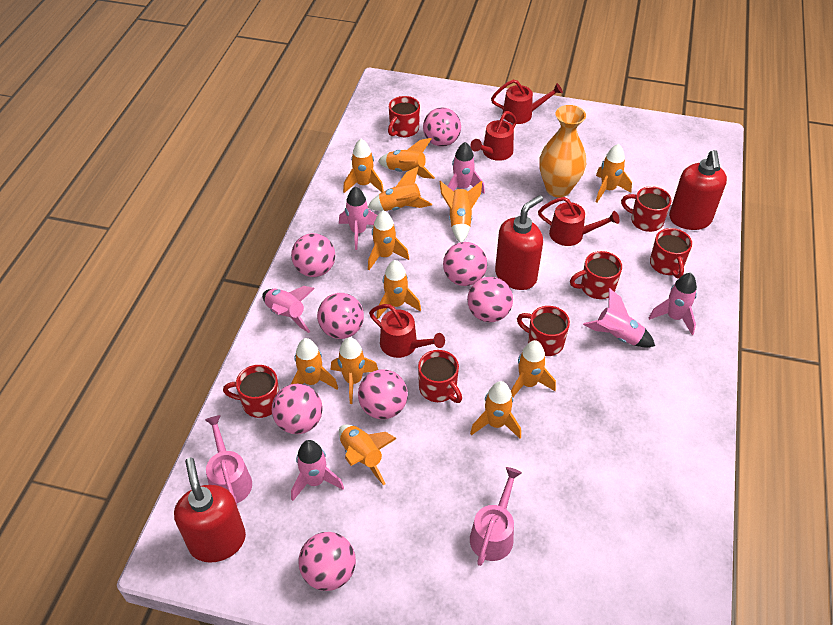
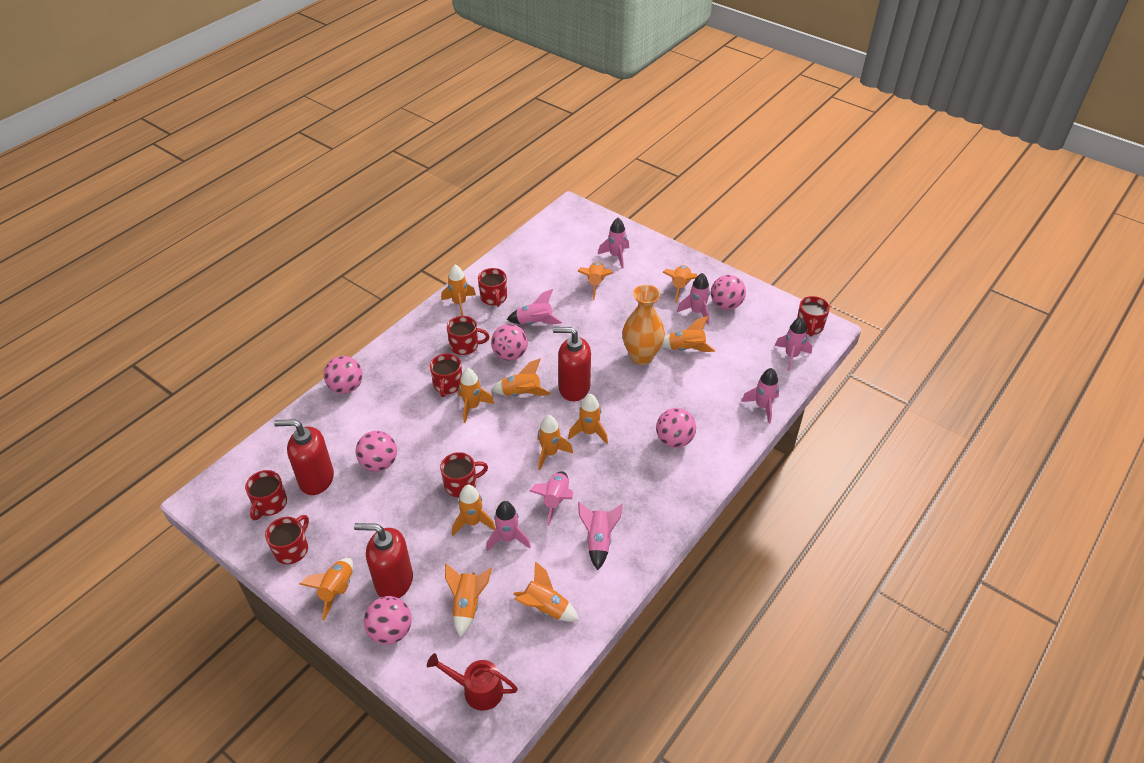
pink ball: [272,384,323,434] [291,233,335,277] [298,532,356,591] [317,293,364,339] [358,369,408,419] [423,107,461,147] [443,242,487,286] [467,277,513,322] = 8 -> [324,356,363,394] [355,431,397,472] [364,596,412,645] [491,324,528,361] [656,408,696,448] [711,275,746,310] = 6
pink rocket: [262,286,315,333] [291,440,344,501] [339,186,377,250] [448,142,485,194] [583,288,655,347] [649,273,697,335] = 6 -> [486,501,531,552] [507,289,563,324] [530,471,573,526] [578,502,623,570] [598,218,629,268] [677,273,710,325] [741,368,779,424] [775,317,812,371] = 8
pink watering can: [205,415,252,505] [470,467,522,566] = 2 -> none = 0
red watering can: [369,304,445,358] [470,111,517,161] [491,80,563,124] [538,197,620,246] = 4 -> [427,653,518,711] = 1

